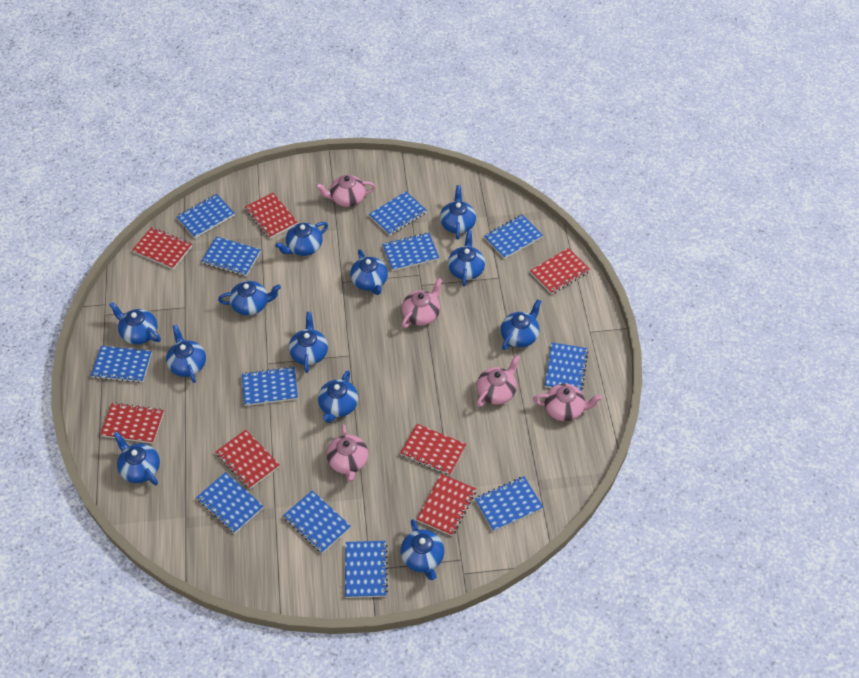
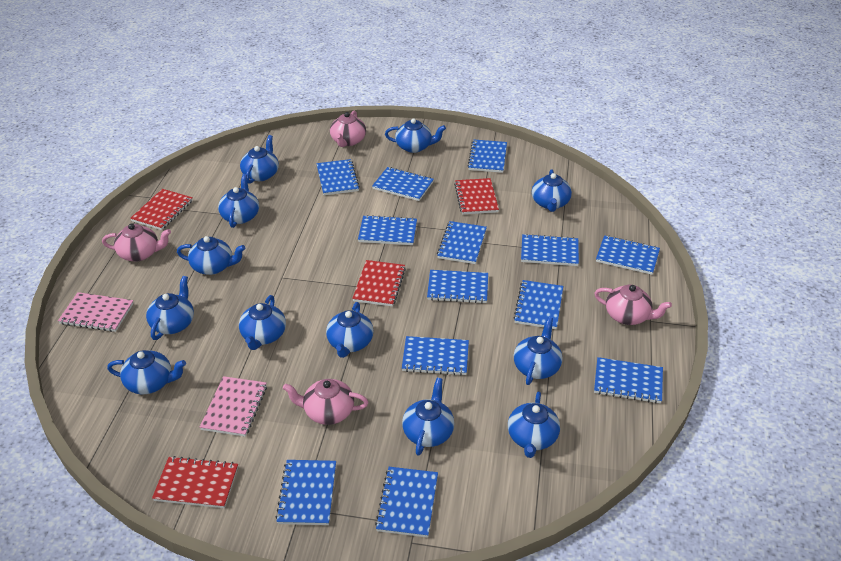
blue notebook: [91,346,152,383] [176,194,235,238] [196,472,264,533] [201,236,261,276] [242,367,298,406] [283,490,351,553] [345,541,388,598] [369,192,427,236] [382,233,439,271] [475,476,543,532] [484,215,543,259] [544,343,588,391] = 12 -> [275,460,336,525] [316,159,360,195] [358,215,417,245] [372,167,434,201] [375,467,438,538] [402,336,469,375] [427,270,488,303] [437,221,487,264] [468,139,507,173] [513,280,563,329] [521,234,579,266] [594,357,663,404] [596,235,660,275] = 13
pink notebook: none = 0 -> [58,292,134,332] [200,376,267,437] = 2
pink teapot: [316,175,376,207] [327,424,368,482] [402,278,442,328] [477,355,520,407] [533,384,602,421] = 5 -> [102,223,171,262] [283,379,368,425] [330,111,366,147] [594,285,672,325] = 4
red notebook: [100,403,164,444] [132,227,192,269] [215,430,280,489] [245,193,298,239] [400,424,466,476] [417,474,476,536] [530,248,590,294] = 7 -> [130,189,193,230] [152,456,238,508] [352,260,406,307] [454,178,499,214] = 4

